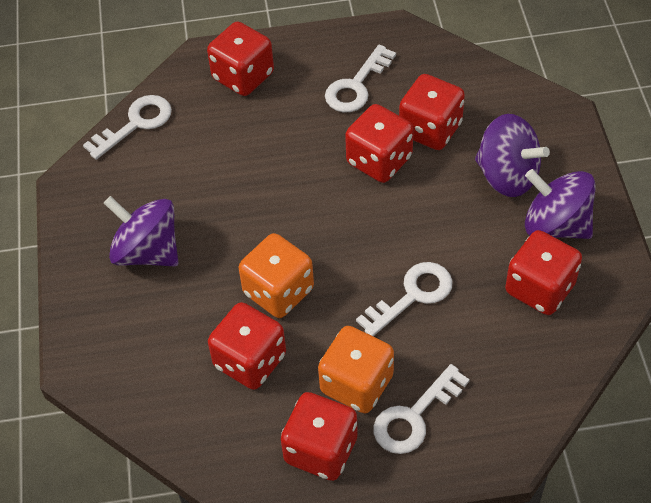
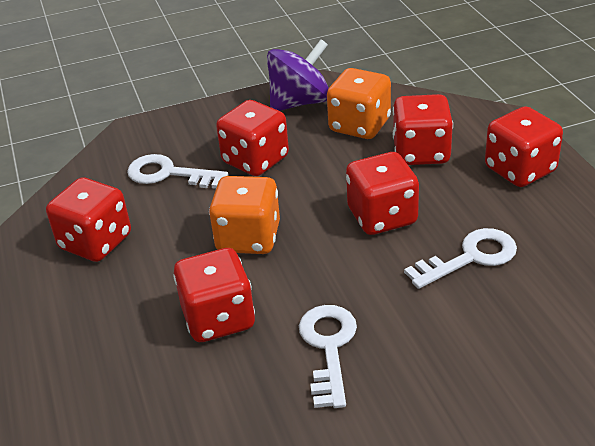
purple spinning top: [104,196,179,267] [475,114,550,197] [525,169,596,239] = 3 -> [267,39,329,111] = 1
white key: [83,95,172,160] [325,44,396,112] [356,262,453,336] [373,364,470,454] = 4 -> [127,154,228,189] [299,305,357,408] [404,228,517,289] = 3

